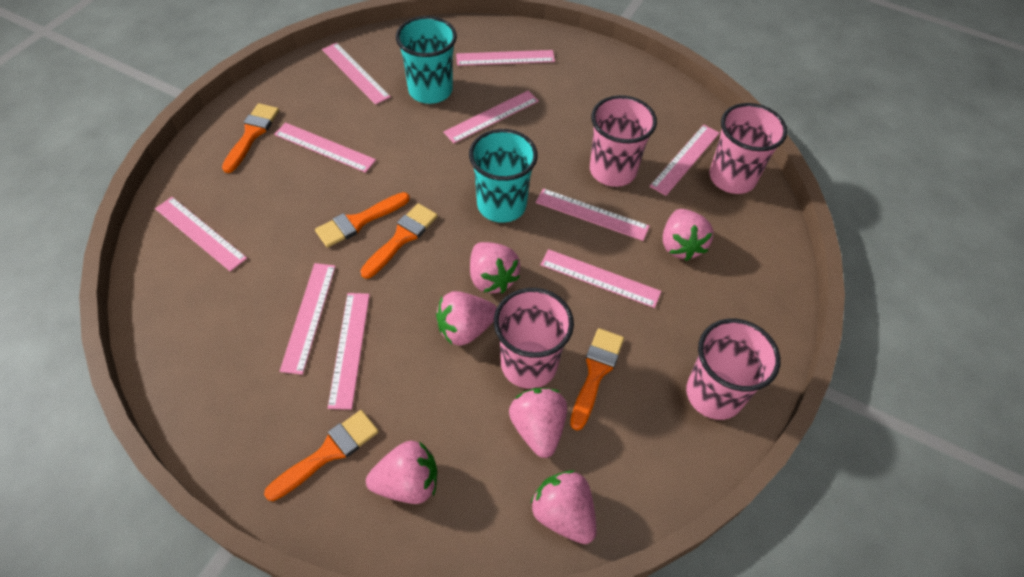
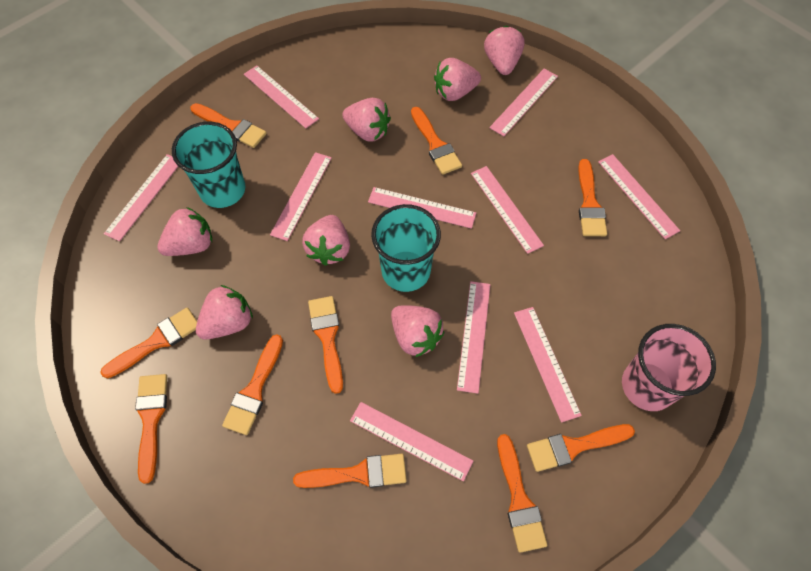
orange brush: [222,103,279,173] [264,410,379,501] [315,192,410,248] [360,203,438,279] [570,328,624,431] = 5 -> [100,308,197,378] [135,374,167,484] [190,103,267,148] [222,334,283,435] [293,454,407,488] [308,296,343,394] [411,107,462,175] [497,434,547,553] [527,424,635,472] [578,159,607,236] = 10
pink cup: [494,288,574,389] [590,95,657,187] [686,319,780,420] [709,103,787,194] = 4 -> [622,324,716,411] = 1
pink strawberry: [366,441,437,504] [436,291,497,346] [470,242,520,293] [509,388,567,458] [530,470,596,544] [663,209,713,261] = 6 -> [157,207,212,256] [196,285,253,339] [302,215,350,266] [342,98,391,142] [391,305,444,357] [434,58,481,101] [484,26,525,75] = 7

